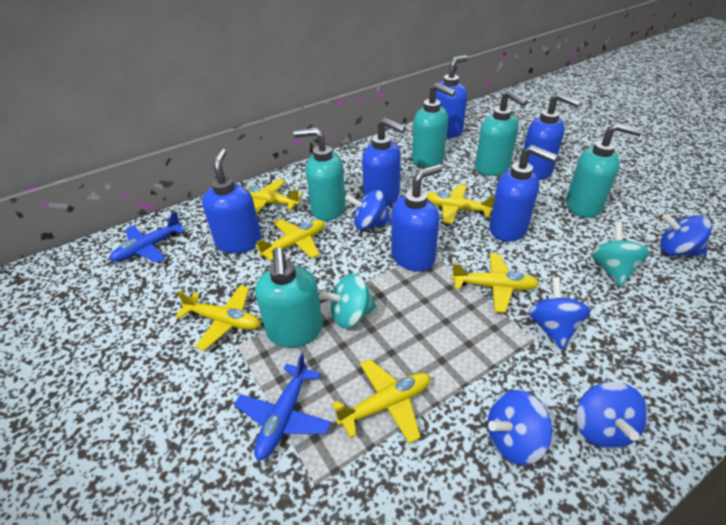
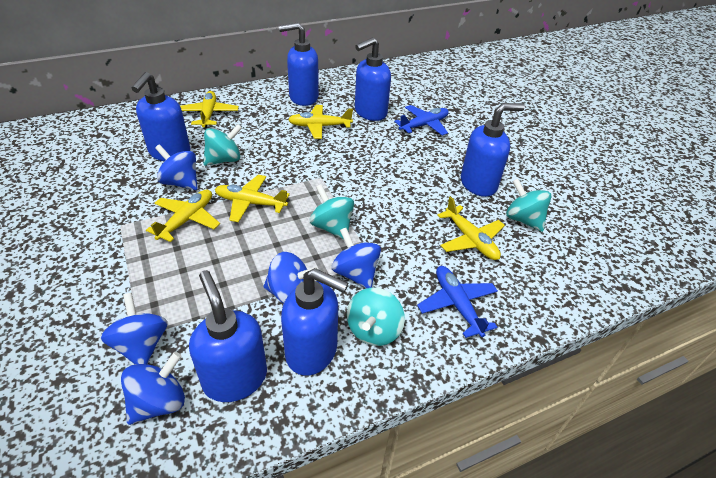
turquoise soap dispenser: [255,248,323,348] [294,128,346,221] [412,83,456,167] [475,90,528,176] [566,123,643,218] = 5 -> none = 0
turquoise spinning top: [319,274,377,328] [591,223,650,287] = 2 -> [203,124,242,166] [310,184,354,240] [347,288,405,346] [506,179,551,232] = 4
yellow plane: [176,285,261,350] [245,179,303,214] [255,219,325,261] [332,359,430,444] [427,184,495,224] [451,254,539,313] = 6 -> [146,190,220,242] [180,91,239,128] [215,175,290,222] [288,105,353,139] [437,196,505,260] = 5

